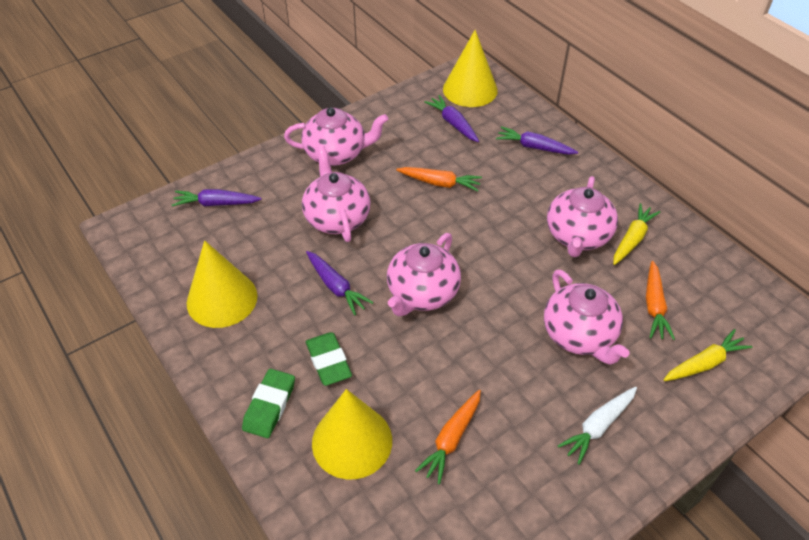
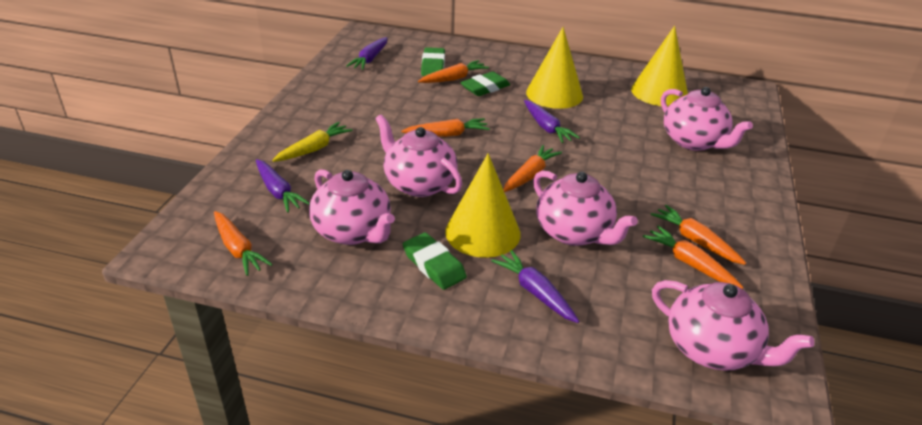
green eraser: [242,369,295,438] [306,332,352,386] = 2 -> [403,232,467,290] [421,47,445,76] [461,71,510,96] = 3
orange carrot: [396,167,482,191] [415,390,481,484] [646,261,675,340] = 3 -> [214,211,272,276] [401,118,490,137] [418,60,489,83] [503,145,562,192] [643,226,743,289] [651,205,746,265] = 6
white carrot: [558,387,637,465] = 1 -> none = 0
yellow carrot: [613,203,660,265] [663,329,753,381] = 2 -> [272,122,353,162] = 1

